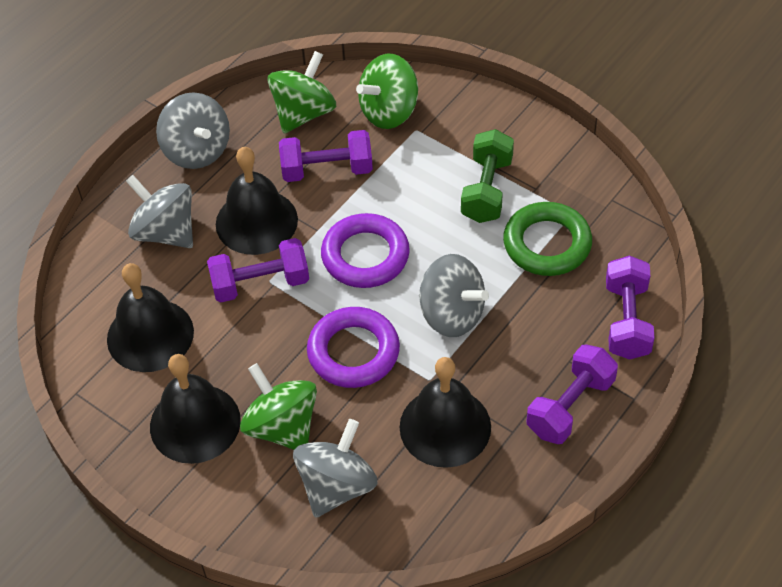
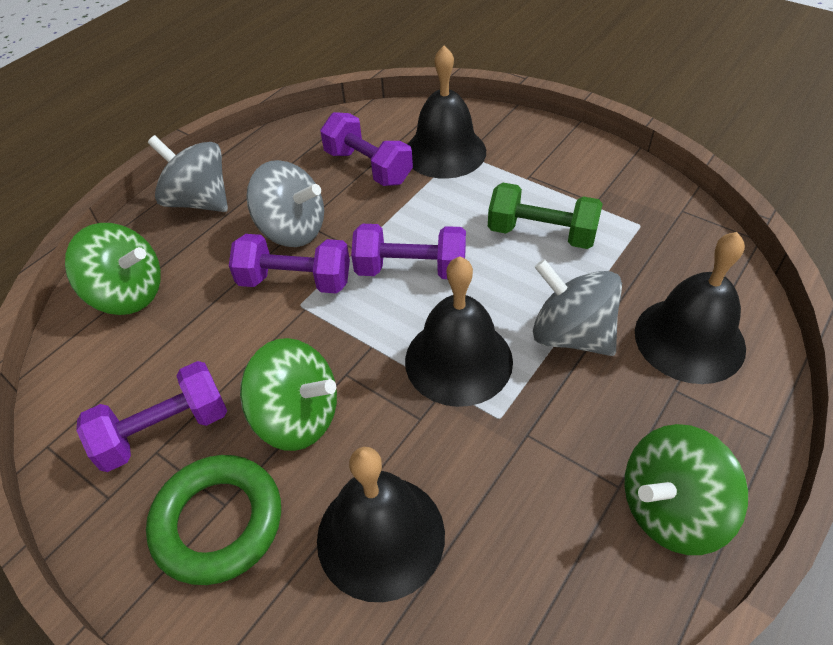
grey spinning top: [126,175,193,248] [156,92,230,169] [293,419,377,518] [419,254,489,337] = 4 -> [148,135,228,212] [246,160,324,247] [533,259,622,356] = 3
purple ring: [307,307,400,388] [321,213,410,288] = 2 -> none = 0

